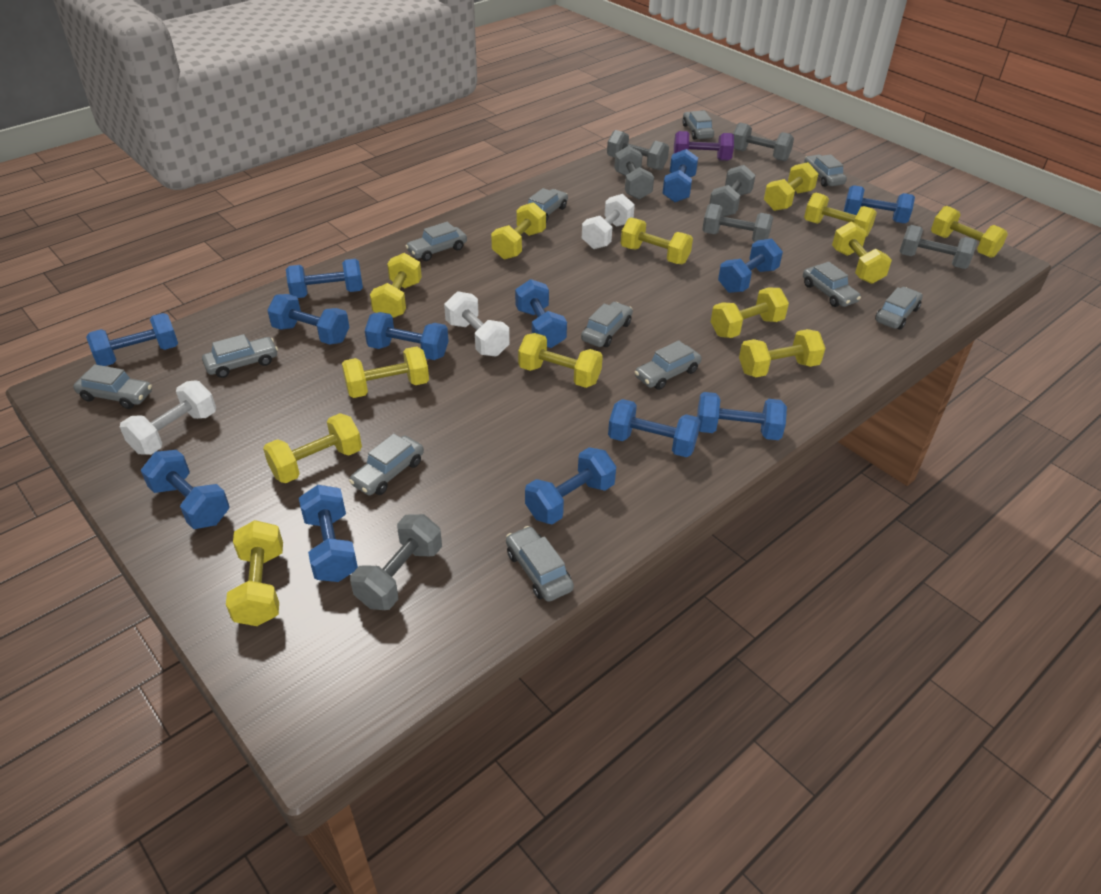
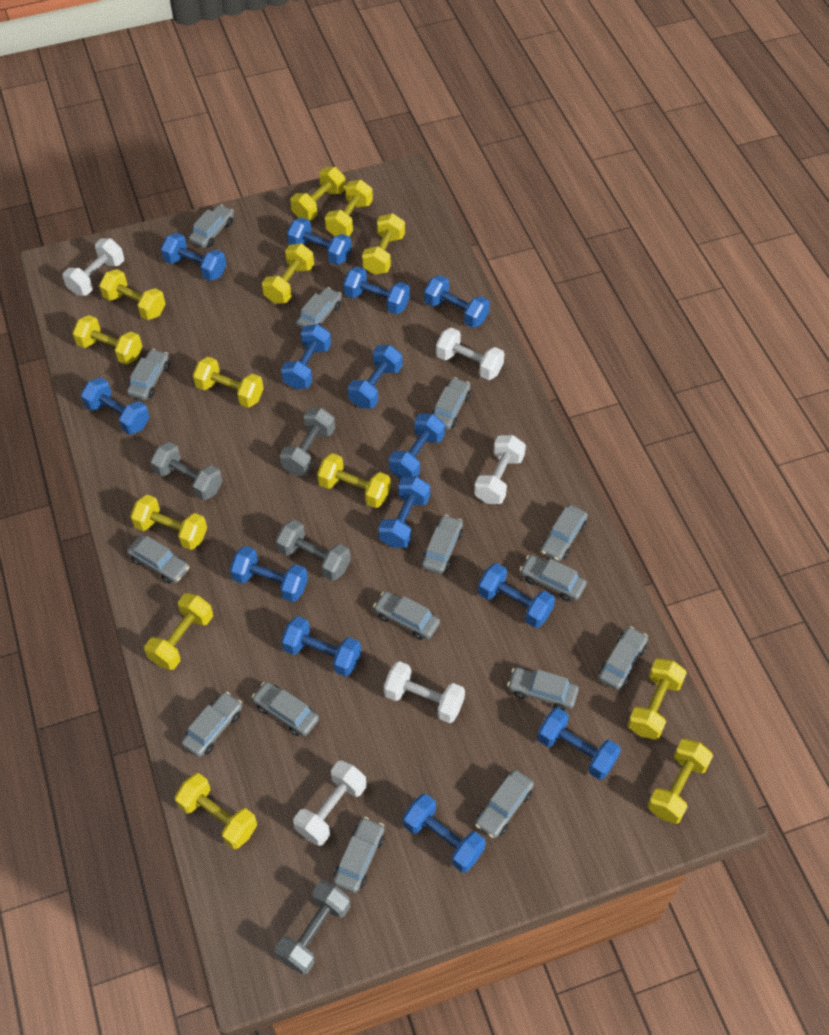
blue dumbbell: [86,313,178,366] [141,450,230,529] [267,294,349,344] [286,259,363,298] [299,485,358,582] [365,312,449,360] [515,279,567,348] [525,447,616,524] [608,399,701,457] [662,149,698,202] [697,392,787,440] [718,239,783,293] [843,185,915,223] = 13 -> [81,377,150,435] [161,233,226,281] [230,546,308,602] [281,324,331,389] [281,616,361,677] [287,217,351,265] [343,267,410,314] [348,345,402,408] [378,476,430,548] [389,413,445,479] [403,794,486,873] [424,275,490,328] [478,563,555,628] [537,708,621,780] = 14
grey car: [73,364,152,409] [202,334,278,378] [349,434,424,495] [406,222,467,261] [506,526,574,602] [528,188,568,222] [581,302,633,347] [635,340,702,390] [683,110,714,140] [803,262,861,307] [804,154,847,187] [875,287,923,330] = 12 -> [127,349,169,400] [127,536,189,584] [181,692,242,757] [189,205,234,248] [252,682,319,736] [296,287,342,330] [333,817,385,893] [373,591,440,640] [422,514,463,574] [431,377,471,430] [475,770,534,838] [507,667,579,711] [520,555,587,601] [540,505,588,561] [598,626,648,690] = 15
grey dumbbell: [350,514,442,610] [607,130,669,170] [614,146,654,200] [702,204,773,242] [710,165,755,217] [733,123,794,161] [900,225,977,269] = 7 -> [150,442,223,501] [275,881,350,975] [276,520,351,581] [280,408,335,475] = 4
purple dumbbell: [674,131,734,161] = 1 -> none = 0
white dumbbell: [120,380,216,455] [444,291,510,357] [582,194,635,249] = 3 -> [63,239,124,296] [293,761,367,846] [384,661,465,723] [436,327,504,380] [474,435,526,504] = 5

